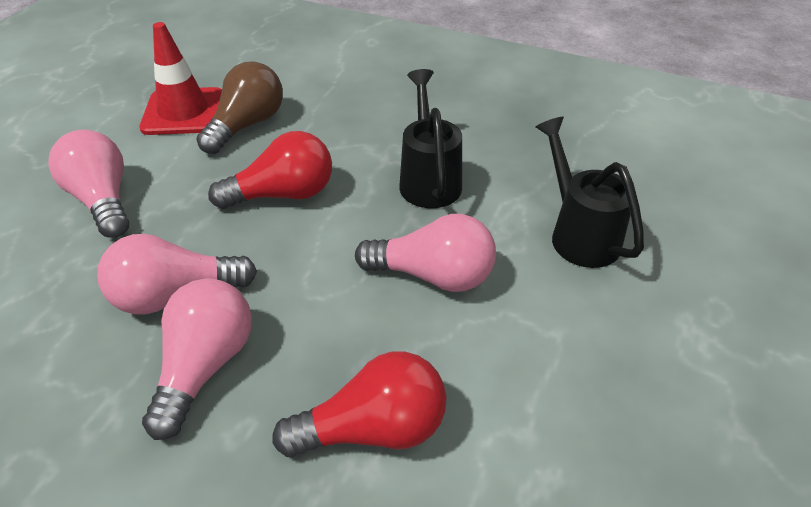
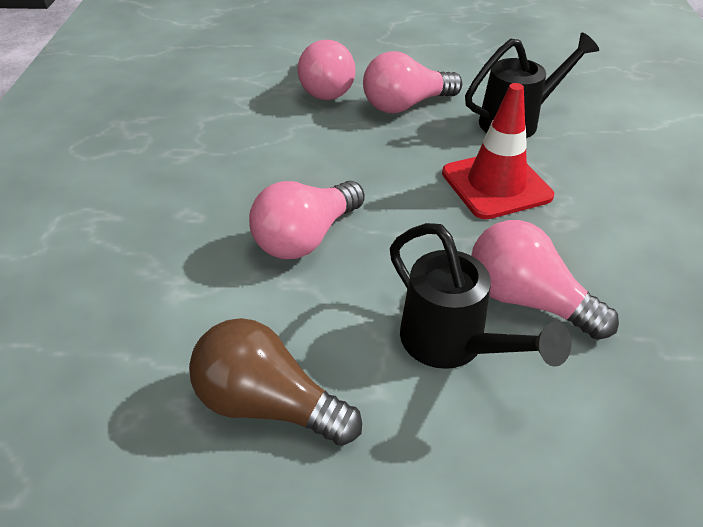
red light bulb: [208,131,332,209] [272,351,447,458] = 2 -> none = 0

